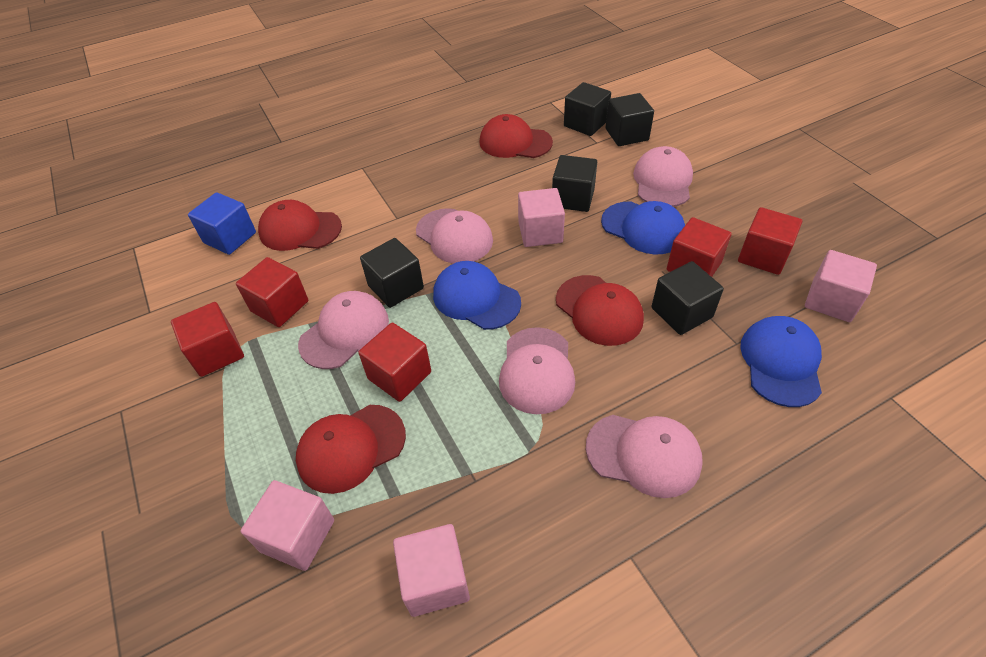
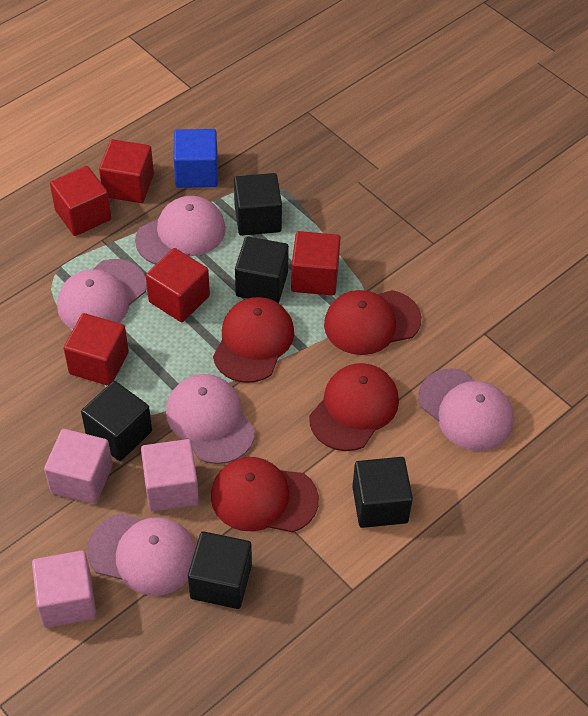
blue cap: [433,261,521,330] [601,201,685,255] [740,316,822,407] = 3 -> none = 0
pink cube: [241,480,334,571] [393,524,470,617] [518,188,565,247] [805,250,877,322] = 4 -> [32,550,96,628] [44,429,113,504] [141,439,199,512] = 3

